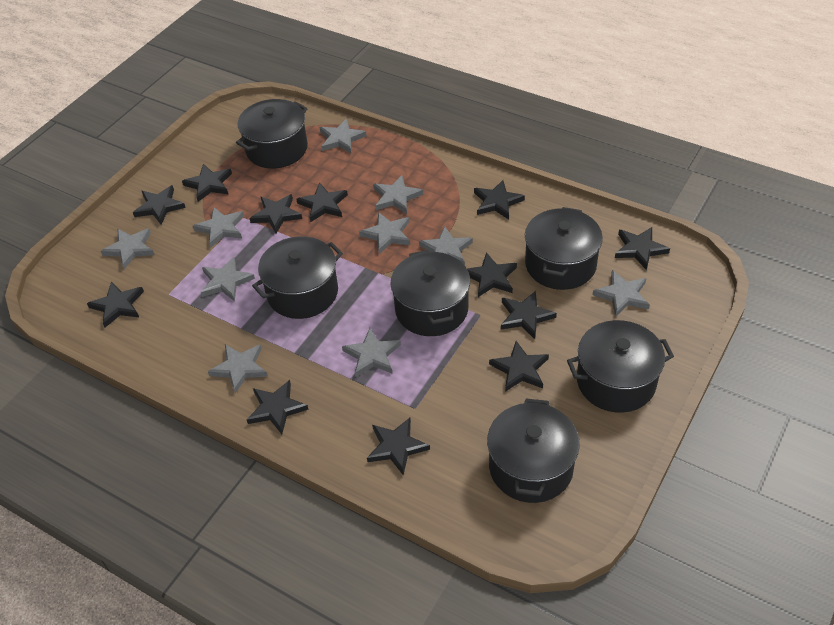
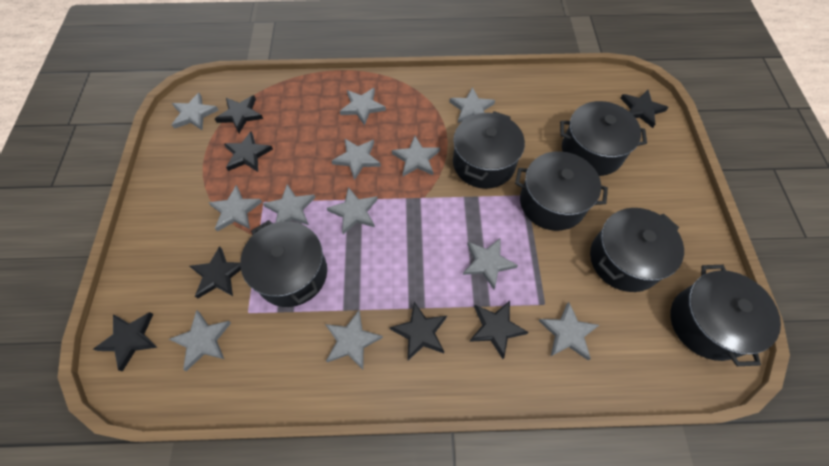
black star: [87,282,144,327] [133,185,186,224] [182,164,232,202] [247,380,309,434] [249,194,302,233] [296,182,348,222] [367,418,430,475] [467,252,517,297] [474,180,525,220] [489,341,549,392] [501,291,557,339] [615,227,670,270] = 12 -> [93,312,158,372] [190,246,241,299] [215,95,263,133] [224,131,273,172] [390,302,447,361] [469,301,529,359] [620,90,669,128] = 7
grey star: [101,228,155,269] [193,207,244,248] [201,257,255,301] [208,344,268,393] [320,119,367,153] [342,328,401,377] [359,212,410,254] [373,175,423,214] [419,226,473,266] [593,270,650,317] = 10 -> [169,310,231,371] [172,93,219,130] [208,185,262,232] [263,184,316,225] [325,310,383,370] [327,187,378,234] [332,138,381,180] [340,88,386,126] [392,136,440,177] [449,87,495,123] [463,238,518,289] [539,302,599,360] = 12

